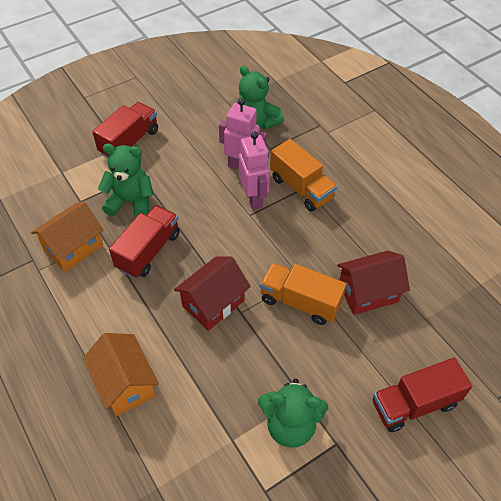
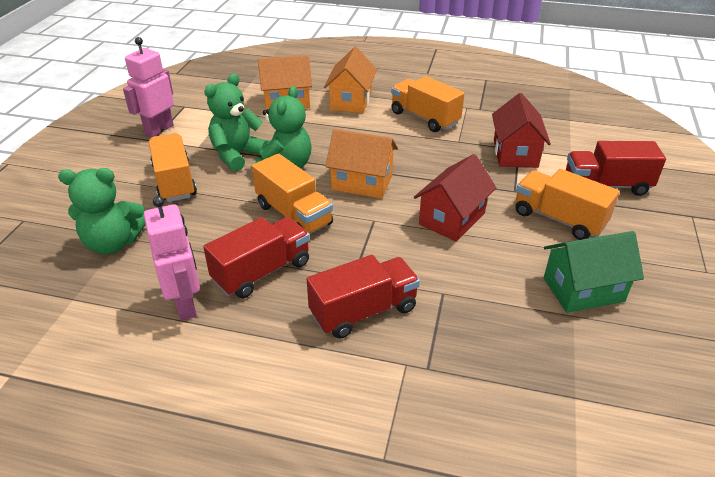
green house: none = 0 -> [544,231,644,313] = 1
orange house: [31,201,104,272] [83,333,159,416] = 2 -> [258,55,312,110] [324,47,377,113] [326,129,398,199] = 3
orange truck: [260,263,347,325] [270,139,337,212] = 2 -> [149,133,197,202] [252,153,333,234] [391,76,465,132] [516,169,620,240] = 4

